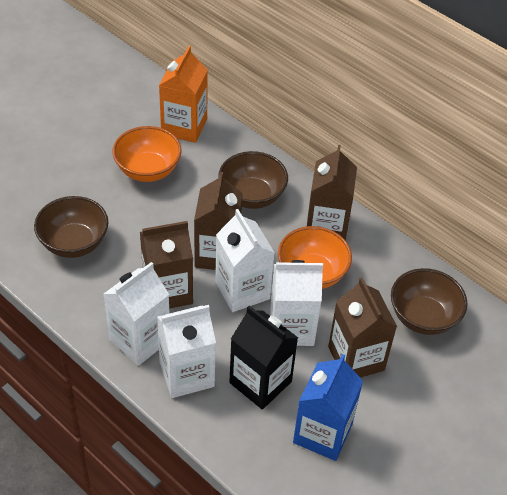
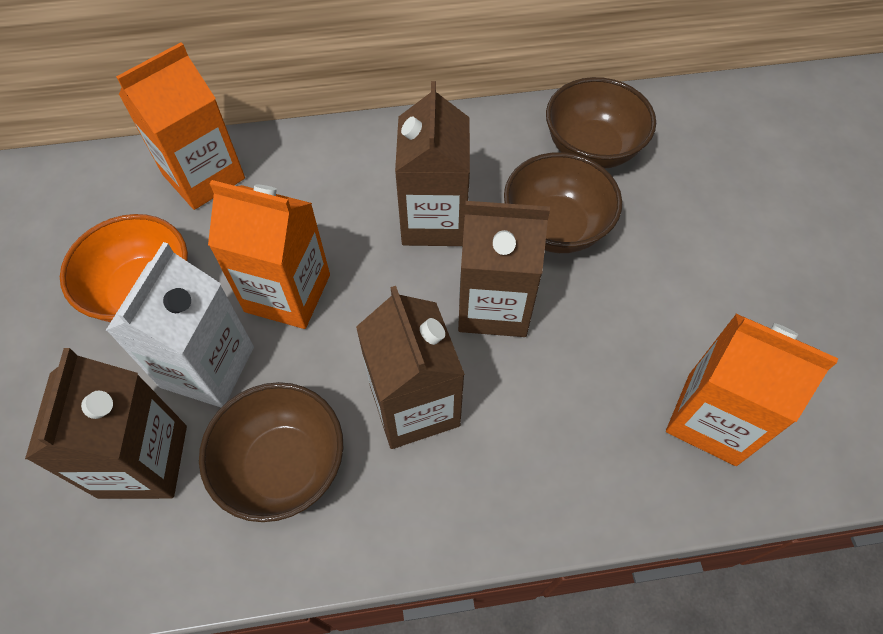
black carton: [229,306,298,409] = 1 -> none = 0
blue carton: [293,354,363,461] = 1 -> none = 0
orange bowl: [112,126,181,182] [278,226,352,289] = 2 -> [60,214,188,322] = 1
orange carton: [159,46,208,143] = 1 -> [116,42,245,210] [208,180,330,329] [666,314,838,466] = 3
white carton: [103,262,170,366] [157,305,216,398] [215,209,275,312] [270,260,323,346] = 4 -> [105,242,254,407] = 1

